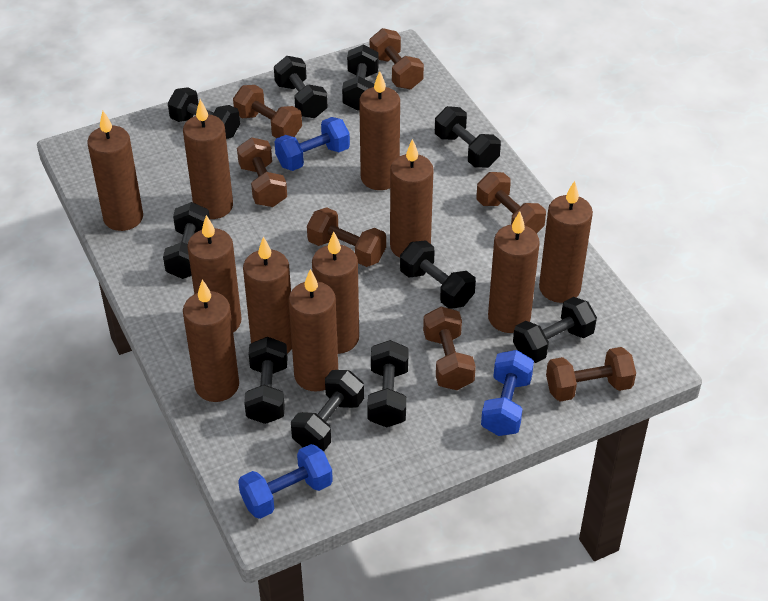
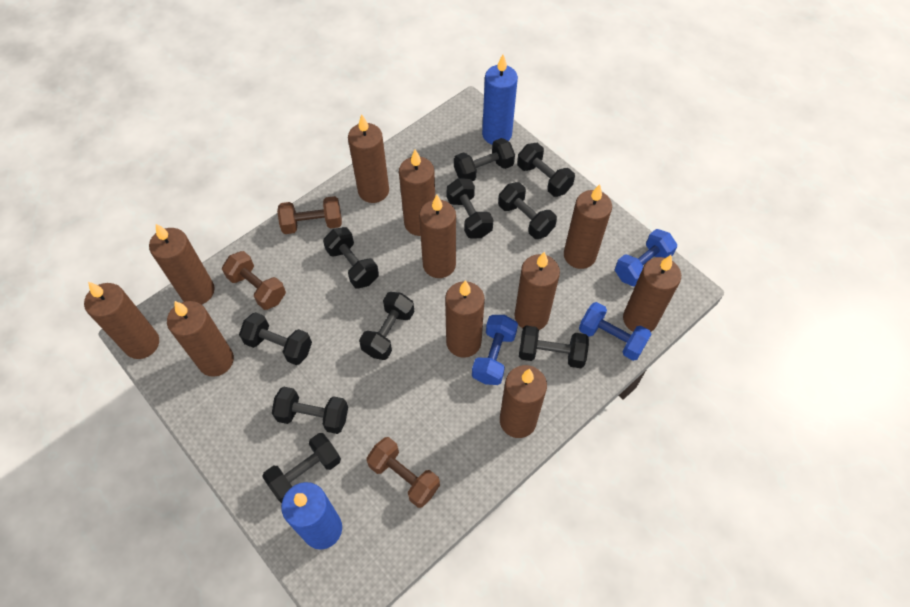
blue candle: none = 0 -> [281,482,342,550] [482,54,518,144] = 2
brown dumbbell: [233,85,302,138] [237,137,287,207] [307,207,386,267] [370,28,424,89] [423,307,476,390] [476,172,546,233] [546,347,636,401] = 7 -> [222,251,286,310] [277,196,342,234] [366,437,440,508] = 3

